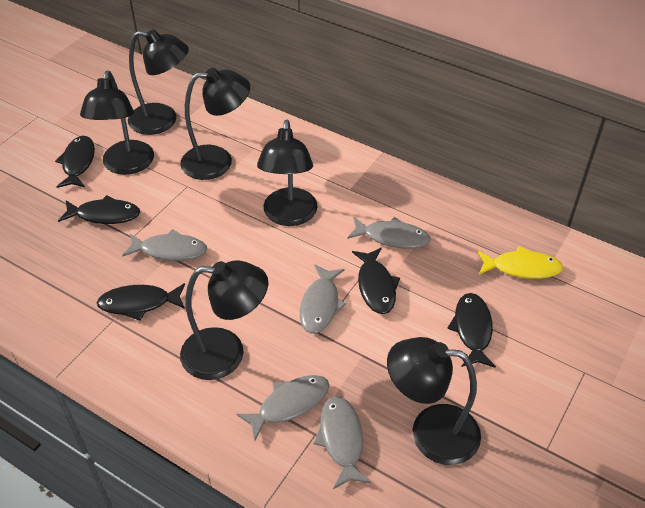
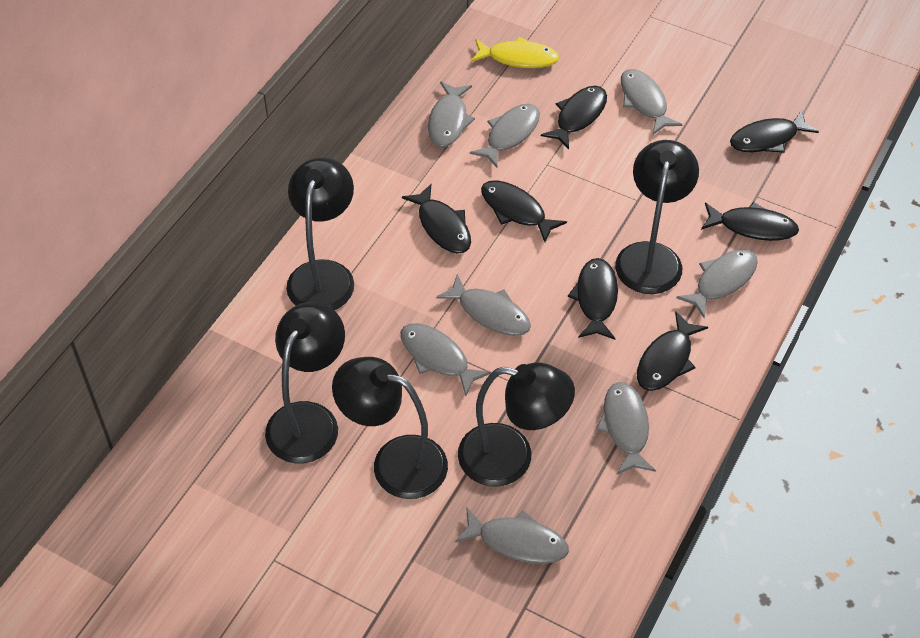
black fish: [55,136,95,188] [58,195,140,224] [97,283,185,321] [352,248,400,314] [447,293,496,368] = 5 -> [402,184,471,254] [481,180,567,242] [541,86,607,149] [568,258,618,340] [637,311,708,391] [701,202,799,241] [730,110,819,153] = 7
black lamp: [80,71,154,175] [128,29,189,135] [180,68,250,180] [180,260,268,380] [257,120,317,226] [387,337,481,465] = 6 -> [265,302,345,463] [286,158,354,310] [332,357,448,499] [458,362,575,487] [615,140,699,294] = 5
grey fish: [122,230,207,261] [236,375,329,441] [300,264,346,334] [313,396,371,489] [347,217,431,249] = 5 -> [401,323,491,396] [428,82,475,147] [436,274,531,336] [455,507,569,564] [470,104,540,167] [596,382,656,474] [621,69,682,135] [676,249,758,318] = 8

